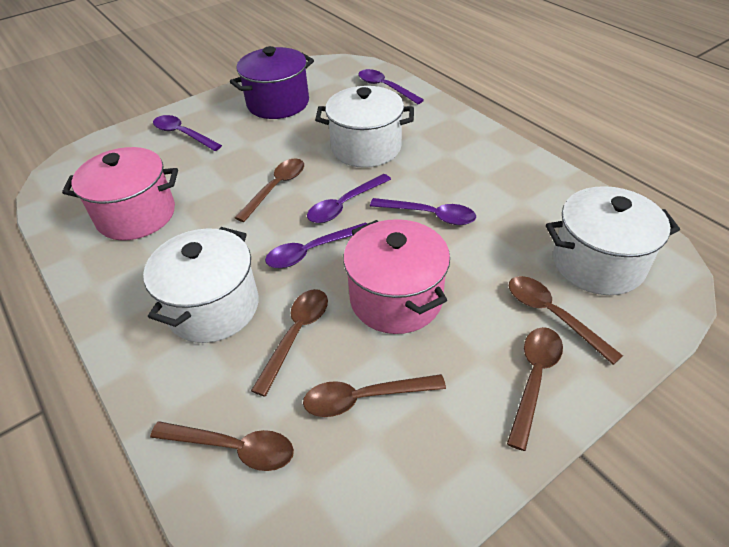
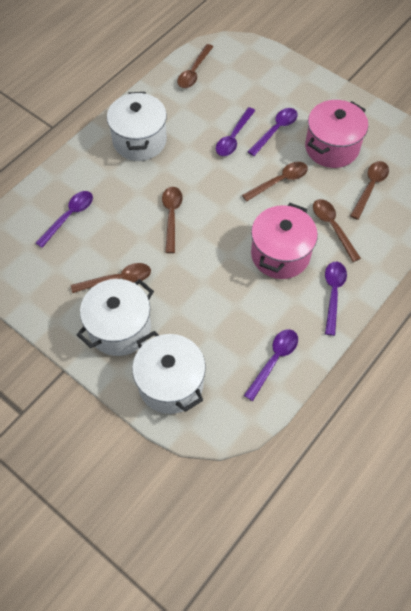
purple pot: [230,46,314,119] = 1 -> none = 0

